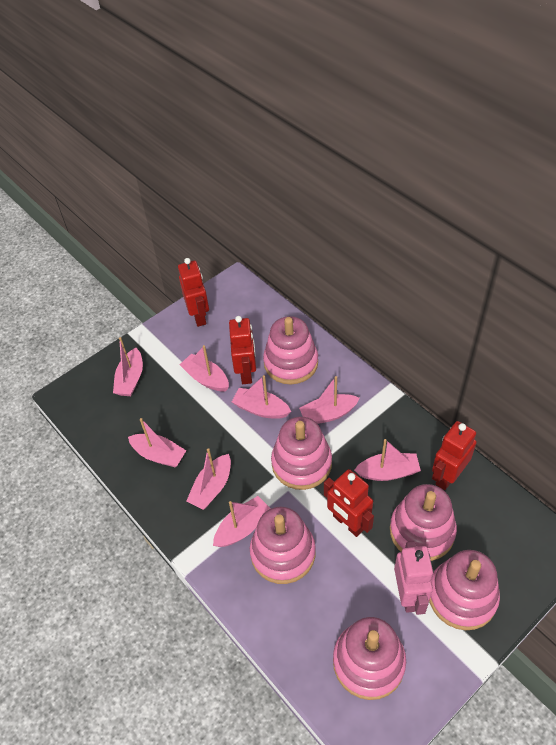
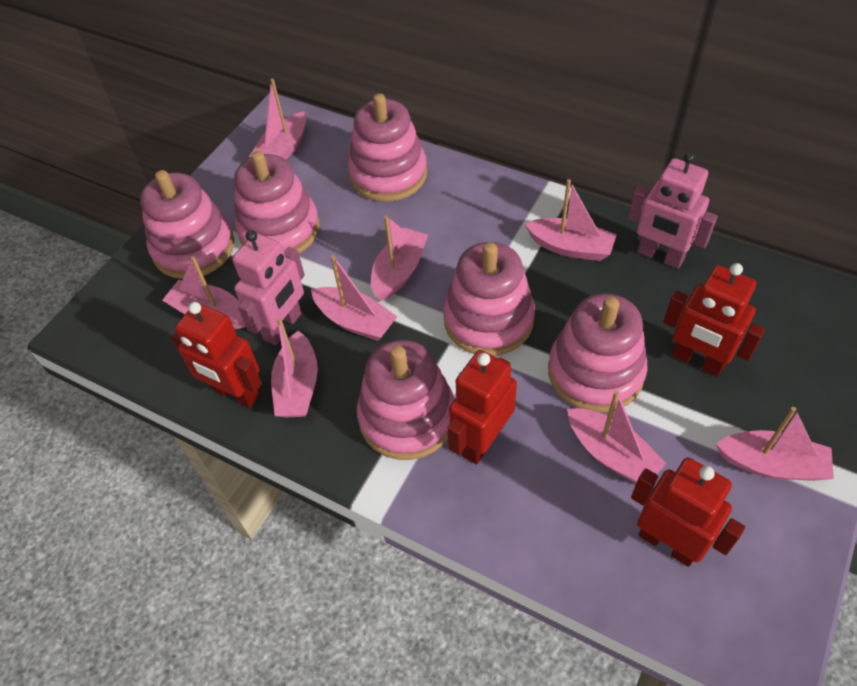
pink robot: [394,541,433,615] = 1 -> [232,230,305,345] [628,152,718,269] = 2

